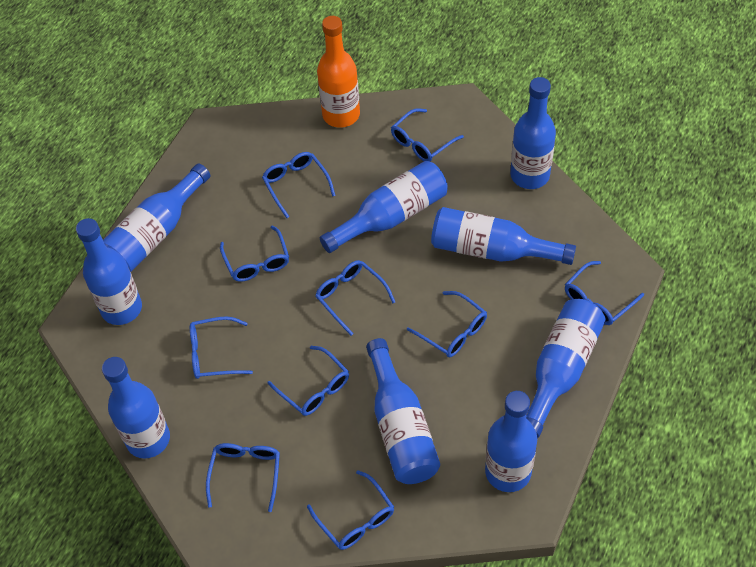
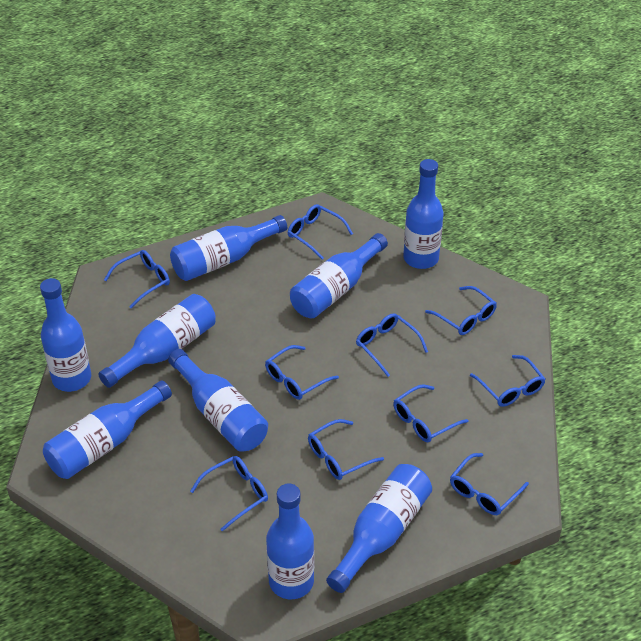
orange bottle: [317,16,360,128] = 1 -> none = 0

